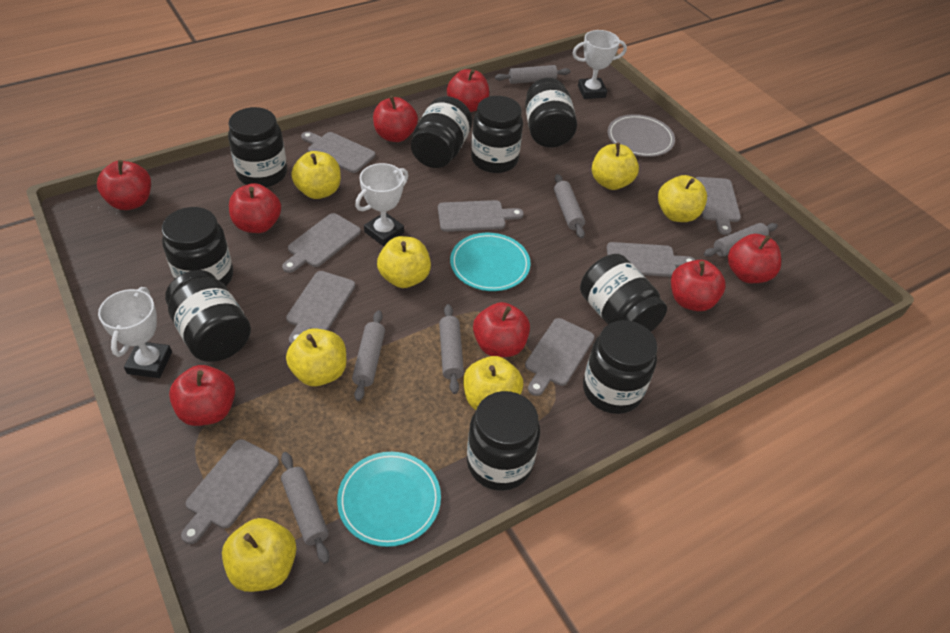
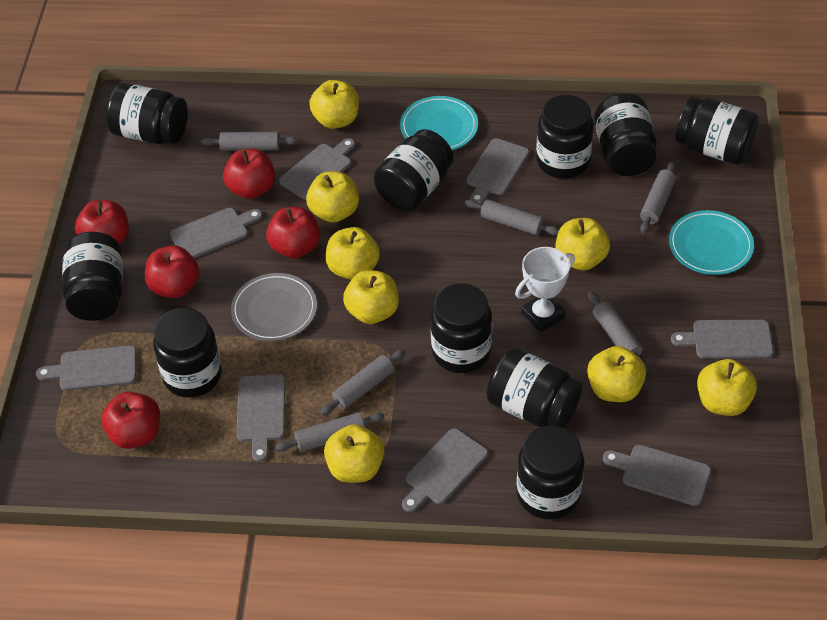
black jar: [162,207,233,286] [165,270,251,362] [228,107,287,187] [411,96,472,168] [467,391,540,491] [471,96,523,173] [525,78,577,147] [580,254,667,332] [583,320,657,414] = 9 -> [62,232,122,321] [106,83,188,144] [153,308,222,398] [374,129,454,211] [430,284,492,373] [487,348,582,428] [517,425,584,520] [536,95,594,179] [594,93,657,176] [675,96,759,165] = 10
red apple: [97,160,151,210] [169,365,235,426] [229,183,281,233] [373,96,418,142] [447,69,489,112] [473,302,530,357] [671,260,726,311] [728,234,781,283] = 8 -> [75,200,129,245] [101,391,160,449] [145,245,200,298] [223,149,275,199] [266,207,320,259] = 5
white trophy: [98,287,172,378] [355,163,408,246] [572,30,627,99] = 3 -> [515,247,575,332] = 1
yellow apple: [222,518,297,592] [286,328,346,386] [291,151,341,199] [377,236,431,288] [463,356,523,410] [592,142,639,190] [658,175,707,222] = 7 -> [306,172,359,223] [309,80,359,129] [324,424,384,483] [326,227,380,280] [343,270,399,324] [556,218,610,270] [587,346,646,402] [697,359,757,416] = 8

